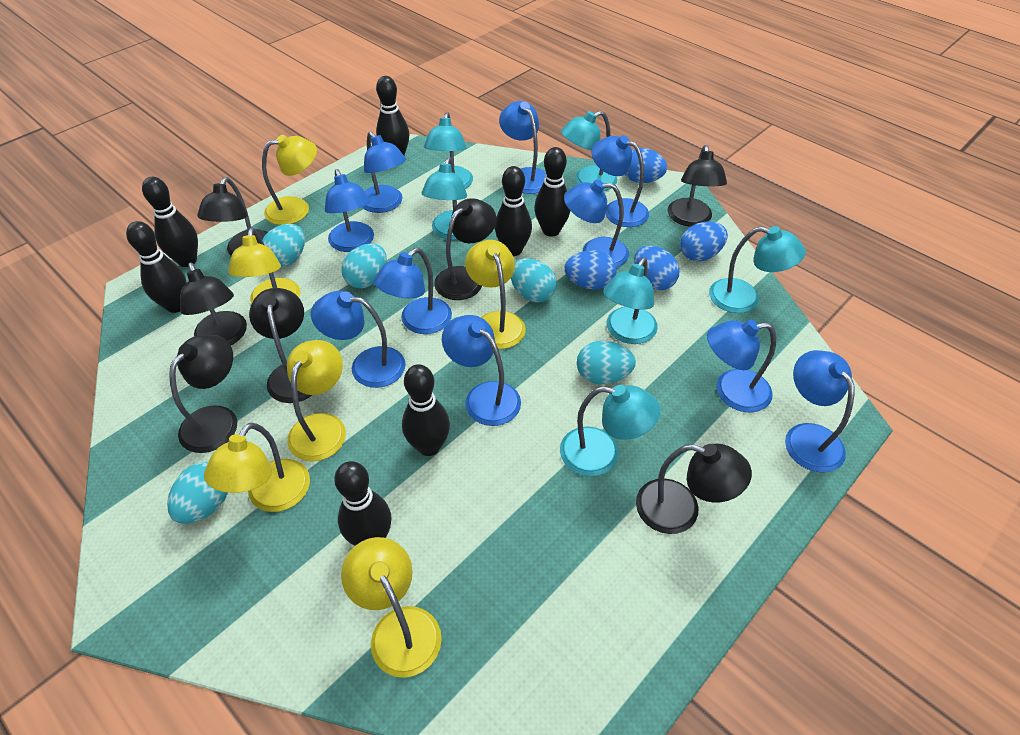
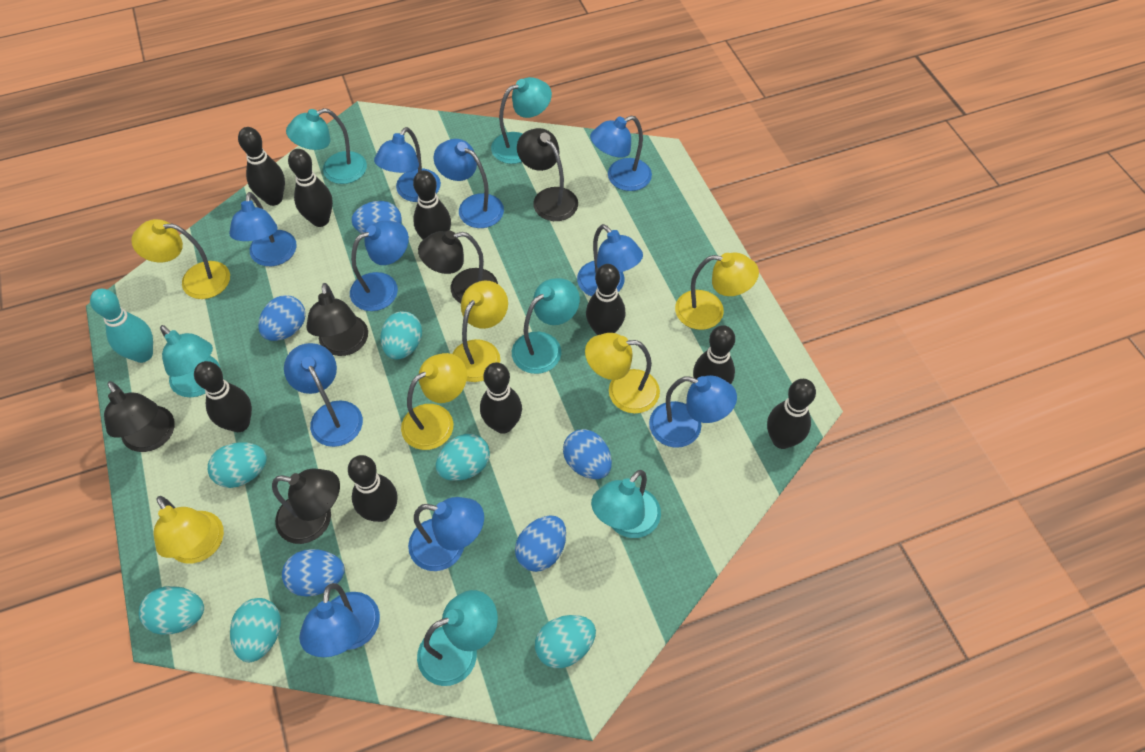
black bowling pin: [126,221,187,313] [142,177,198,267] [334,461,391,546] [376,76,409,156] [402,364,450,456] [495,166,532,256] [534,147,570,237] = 7 -> [194,361,252,432] [238,127,285,206] [288,149,333,227] [348,455,397,522] [413,170,451,240] [480,362,522,434] [586,264,626,335] [693,325,735,384] [767,379,816,449] = 9
black lamp: [169,335,237,453] [180,262,247,345] [197,177,268,256] [249,288,312,403] [434,198,496,300] [636,444,752,534] [668,145,727,227] = 7 -> [104,381,175,452] [272,469,340,544] [306,283,368,356] [418,230,498,304] [517,128,578,221] = 5
blue egg: [564,250,617,290] [625,148,667,183] [634,246,680,290] [680,221,728,262] = 4 -> [258,295,306,341] [282,549,345,596] [351,201,402,233] [515,515,566,572] [563,429,612,479] = 5
turquoise bowling pin: none = 0 -> [90,289,153,363] = 1
turquoise egg: [167,462,228,524] [262,224,305,268] [341,244,387,288] [511,258,557,303] [577,341,636,384] = 5 -> [139,586,204,635] [208,442,267,488] [230,598,281,662] [380,311,422,360] [436,434,490,481] [535,615,596,668] = 6

